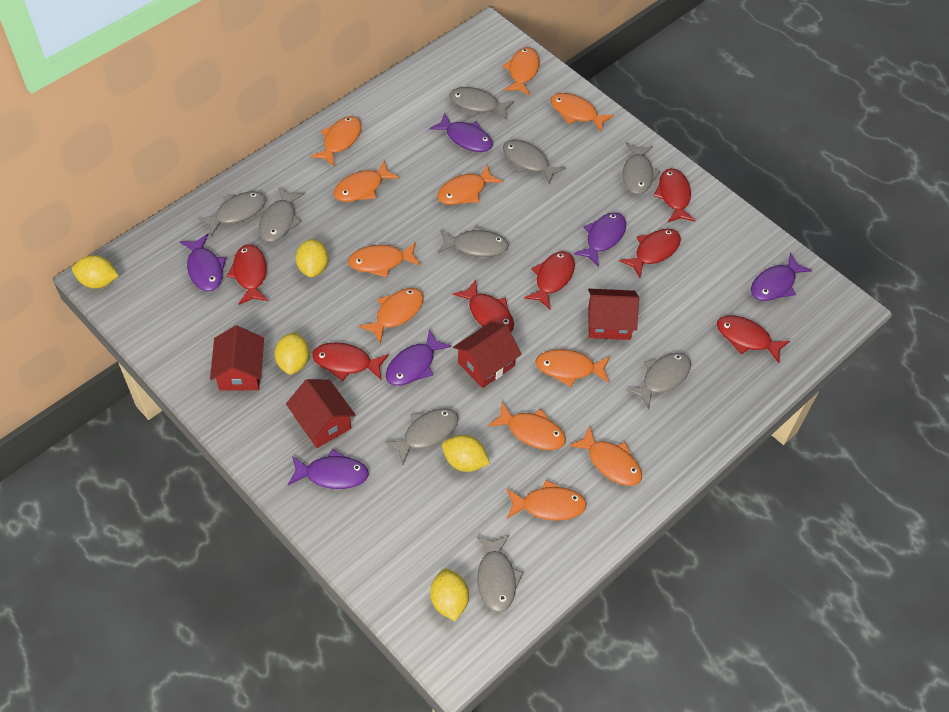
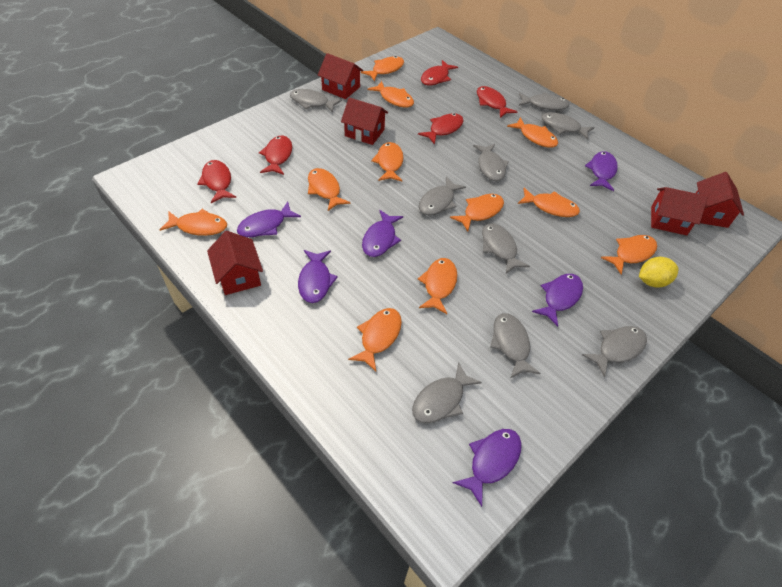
red fish: [227,244,268,305] [312,342,389,381] [453,279,514,332] [524,251,575,310] [619,229,681,278] [654,168,696,222] [717,315,790,363] = 7 -> [197,160,236,203] [259,135,292,175] [418,113,464,145] [421,60,458,86] [477,86,517,118] = 5
red house: [210,325,264,391] [286,379,356,448] [453,322,522,388] [588,289,639,340] = 4 -> [207,231,263,295] [318,53,363,99] [341,97,388,145] [651,187,708,235] [696,172,744,228] = 5
yellow lemon: [72,255,119,289] [275,332,309,375] [296,238,329,277] [430,569,469,621] [442,435,490,472] = 5 -> [639,257,678,288] = 1

